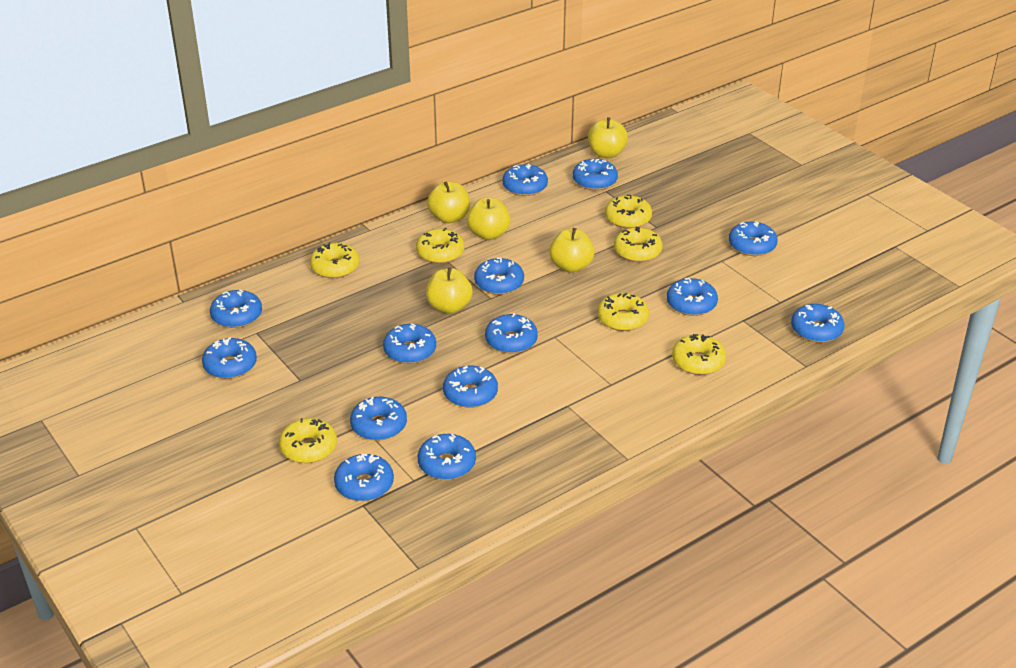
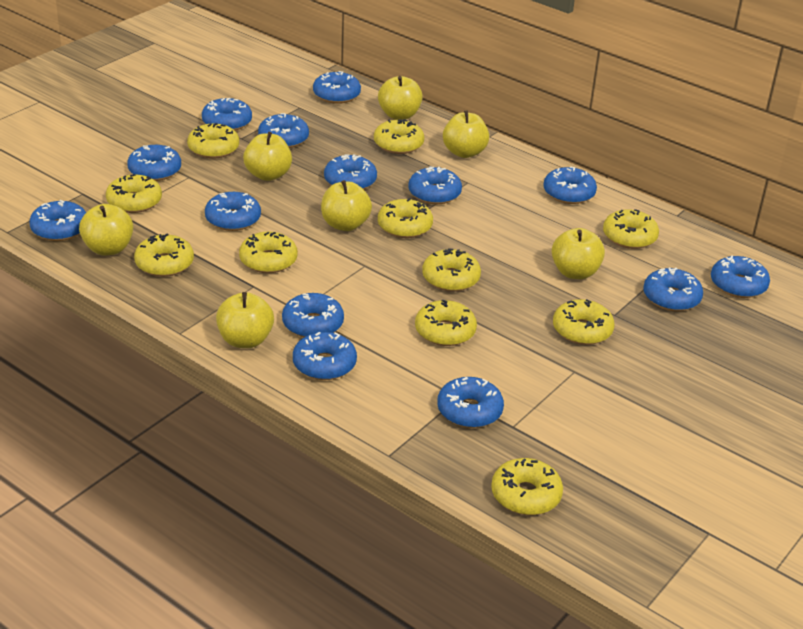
yellow apple: [426,268,473,314] [427,181,470,223] [467,198,510,240] [549,228,595,273] [588,118,628,158] = 5 -> [79,204,133,256] [216,292,274,348] [243,132,292,181] [321,180,372,231] [378,76,423,120] [443,110,489,158] [552,228,605,279] = 7
yellow donut: [279,418,337,463] [310,243,359,278] [416,228,465,264] [597,293,649,331] [605,195,652,229] [614,227,662,262] [672,334,726,375] = 7 -> [106,174,162,213] [134,234,194,277] [187,123,239,159] [239,232,298,273] [374,119,424,154] [378,198,433,238] [415,300,477,346] [422,248,481,292] [491,458,563,515] [553,299,615,345] [603,209,659,249] = 11

